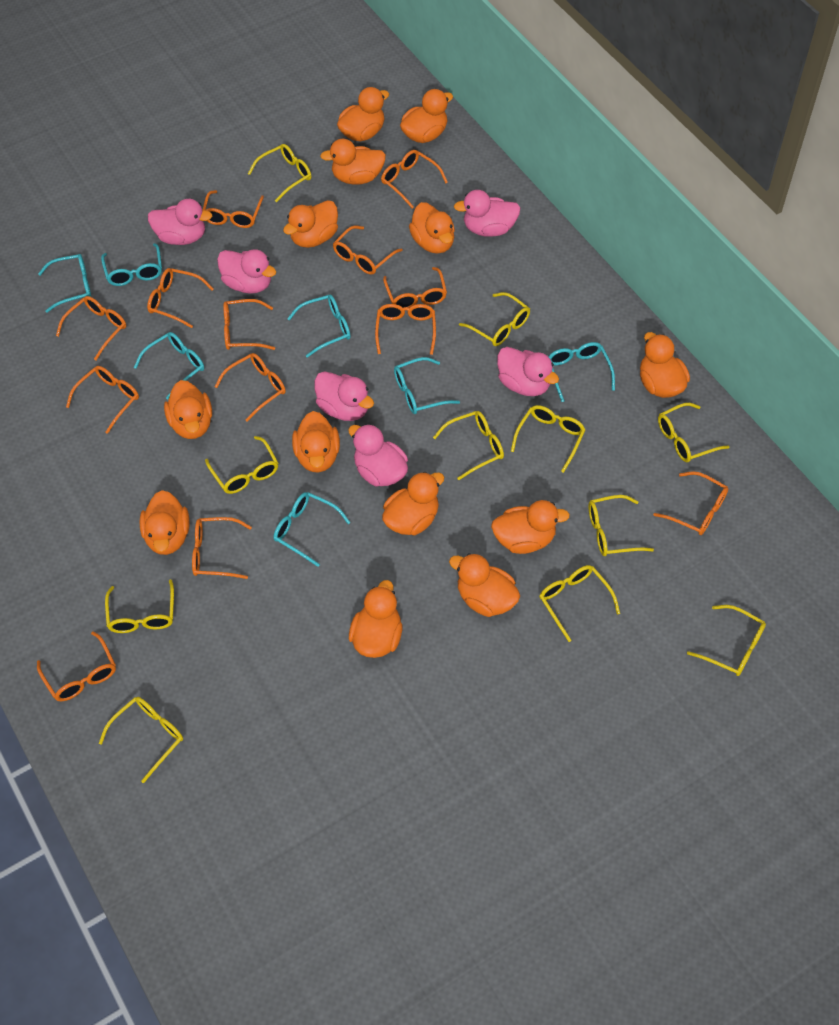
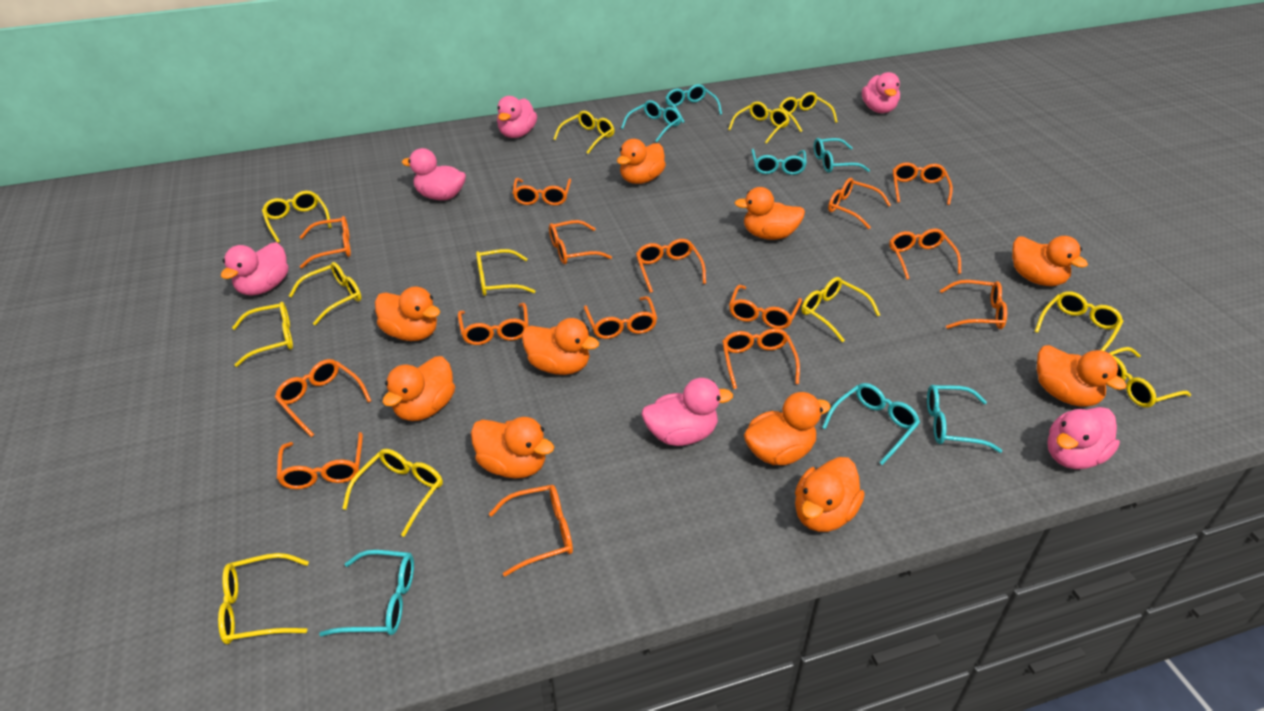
orange duck: [139,490,190,555] [164,380,212,439] [283,200,338,248] [292,411,340,473] [320,139,386,185] [337,87,389,142] [349,580,402,658] [382,472,444,535] [400,89,453,143] [409,202,455,254] [449,553,520,617] [491,500,570,554] [640,332,690,398] = 13 -> [375,287,440,341] [383,356,455,421] [471,417,554,479] [522,318,599,375] [617,139,666,184] [735,187,805,240] [744,392,831,465] [795,457,865,532] [1012,236,1088,286] [1037,345,1127,407] = 10
orange glasses: [37,632,116,701] [56,296,126,360] [66,366,139,434] [147,268,214,328] [192,517,252,579] [203,190,264,228] [215,353,286,422] [223,299,275,350] [333,226,403,275] [375,304,436,355] [381,150,448,209] [383,267,447,308] [653,471,728,535] = 13 -> [275,359,371,437] [277,432,363,489] [300,216,351,268] [458,303,528,345] [489,485,573,577] [513,178,571,206] [549,220,612,264] [584,296,657,339] [636,239,706,293] [722,329,800,389] [729,285,802,329] [828,178,891,229] [889,229,961,279] [893,162,953,205] [940,280,1007,329] = 15
yellow glasses: [99,697,183,783] [105,580,174,633] [205,436,278,494] [248,144,311,202] [433,411,504,480] [459,292,530,346] [511,405,585,473] [539,565,620,642] [588,495,654,556] [658,403,729,462] [687,605,766,676] = 11 -> [218,553,309,644] [232,302,293,367] [262,191,332,243] [289,262,362,325] [342,449,443,537] [476,249,535,296] [553,111,614,154] [728,101,790,144] [779,92,838,132] [801,277,880,342] [1034,291,1123,351] [1109,347,1191,408] = 12

